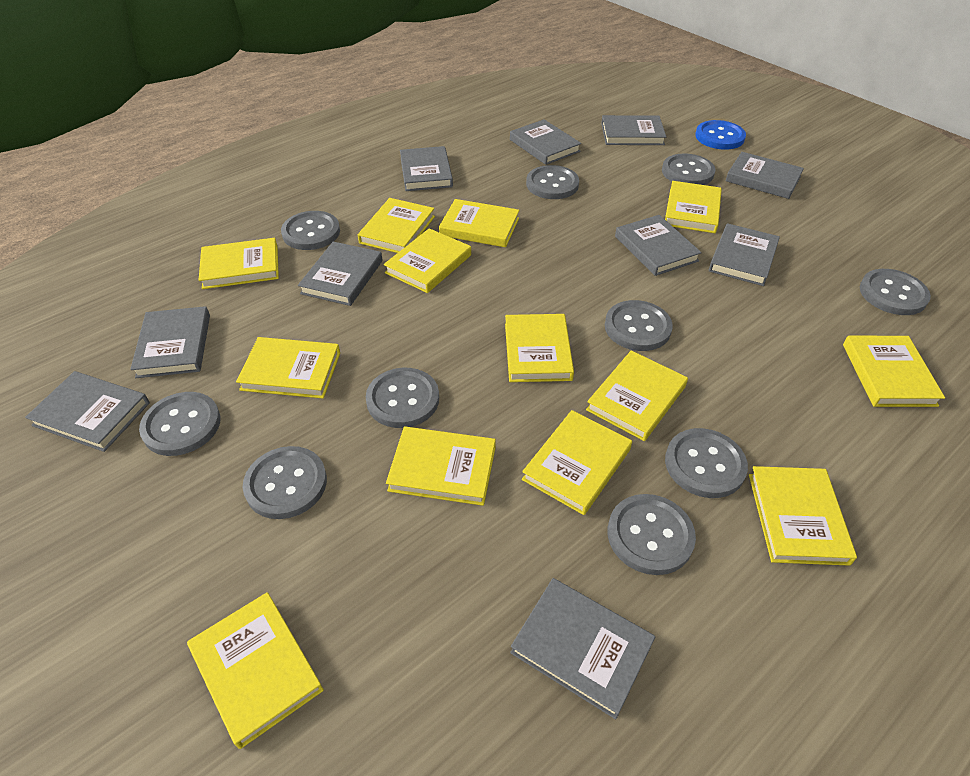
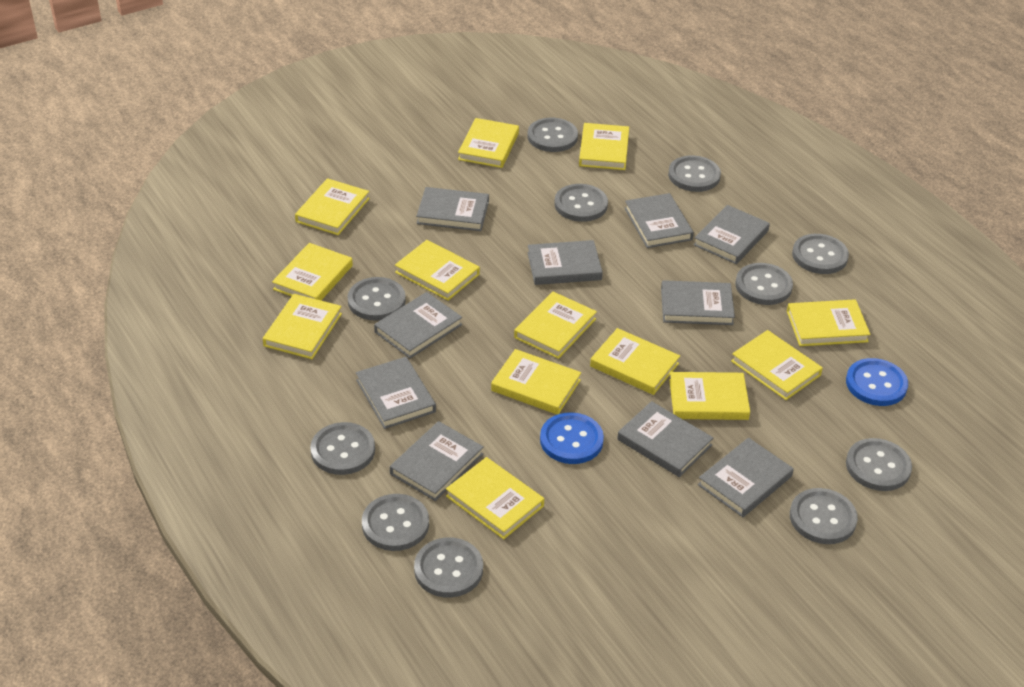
blue button: [695,120,746,150] = 1 -> [540,412,604,464] [846,358,908,406] = 2
grey button: [139,392,220,456] [243,446,327,519] [281,211,340,250] [366,368,439,428] [526,165,579,199] [605,300,673,351] [607,494,696,575] [662,153,716,185] [665,428,748,498] [860,269,931,315] = 10 -> [310,422,375,475] [347,277,406,321] [362,494,429,551] [414,537,483,598] [527,118,578,152] [554,184,608,222] [668,155,721,192] [735,263,793,305] [790,488,858,544] [792,234,849,274] [846,438,912,491] = 11

